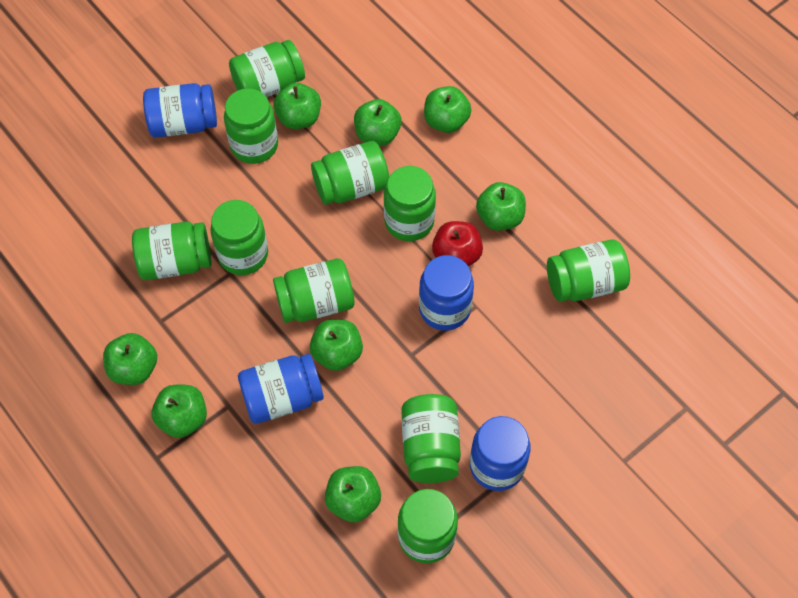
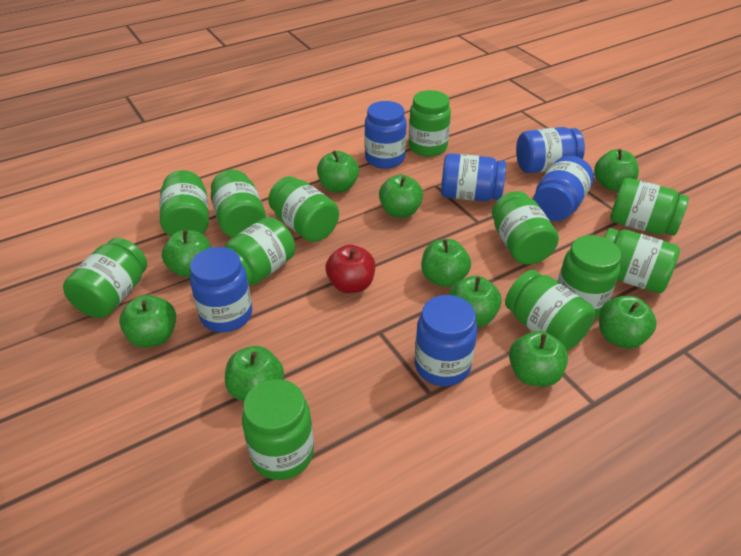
blue jar: [143,83,217,138] [238,354,324,424] [419,255,474,331] [470,416,531,491] = 4 -> [190,247,252,333] [364,101,407,169] [415,295,477,386] [441,153,506,201] [516,127,585,173] [533,156,594,221] = 6
green apple: [103,333,157,385] [152,385,207,438] [274,83,321,129] [310,319,363,371] [325,466,381,522] [354,99,402,146] [424,86,471,133] [476,182,526,231] = 8 -> [119,295,176,348] [162,230,211,278] [225,346,284,401] [317,151,359,193] [379,175,423,218] [421,239,471,287] [449,276,502,327] [509,331,568,387] [594,149,639,191] [599,296,657,349] = 10
green jar: [132,222,211,280] [210,200,268,275] [224,88,278,164] [229,40,305,97] [273,259,354,323] [311,141,389,205] [384,166,436,241] [398,489,458,563] [401,394,461,483] [547,239,630,302] = 10 -> [63,238,147,318] [159,170,209,237] [211,170,266,238] [224,217,295,286] [242,379,314,480] [268,176,339,242] [409,90,451,157] [492,191,559,264] [505,270,596,351] [558,235,621,318] [604,228,680,293] [610,178,689,236] = 12

